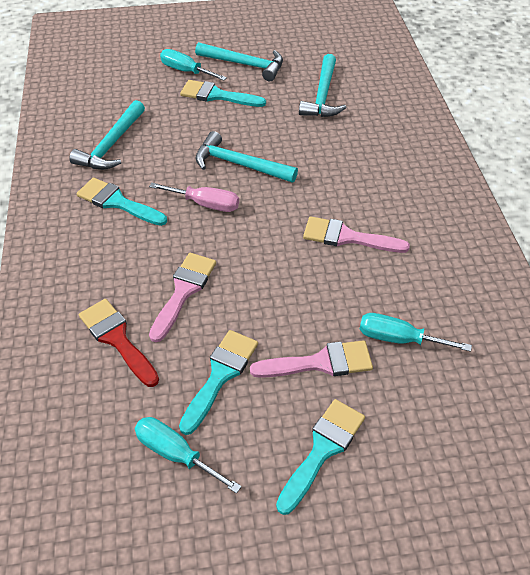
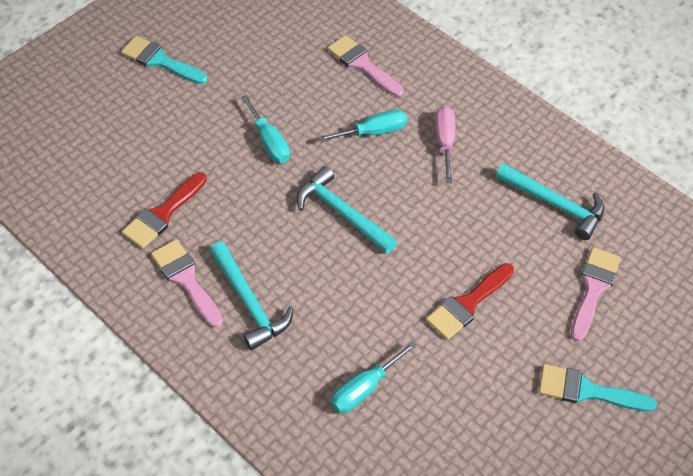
red brush: [79,299,159,387] = 1 -> [122,172,207,249] [426,263,514,340] = 2
turquoise brush: [76,178,167,226] [179,330,258,435] [180,80,266,107] [276,399,365,515] = 4 -> [121,36,208,84] [539,364,657,412] = 2
turquoise hammer: [69,100,145,170] [195,42,283,81] [195,131,298,183] [299,54,346,117] = 4 -> [210,242,294,350] [297,166,397,254] [496,163,604,240] = 3

